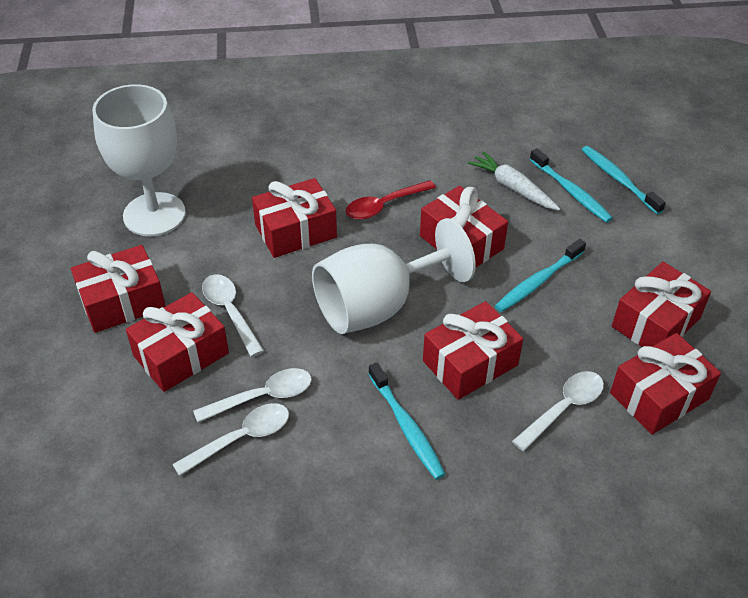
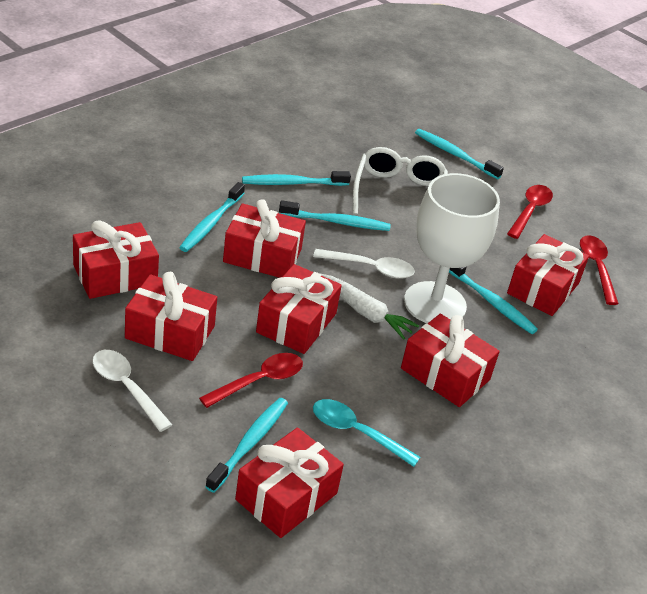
red spoon: [346,180,436,220] = 1 -> [199,353,303,408] [507,185,553,239] [580,235,619,305] = 3
turquoise spoon: none = 0 -> [313,399,421,467] = 1
turquoise toothbrush: [368,363,446,480] [495,239,586,312] [530,148,613,223] [582,146,666,215] = 4 -> [179,182,245,252] [205,398,288,493] [242,171,351,186] [279,200,391,231] [415,129,504,179] [449,267,538,334] = 6
white glasses: none = 0 -> [353,147,448,215] = 1
white goblet: [92,84,186,236] [312,218,476,334] = 2 -> [404,173,500,323] = 1
white spoon: [172,403,289,476] [193,368,312,423] [202,274,264,357] [512,371,604,451] = 4 -> [92,350,172,432] [313,249,415,279] = 2

